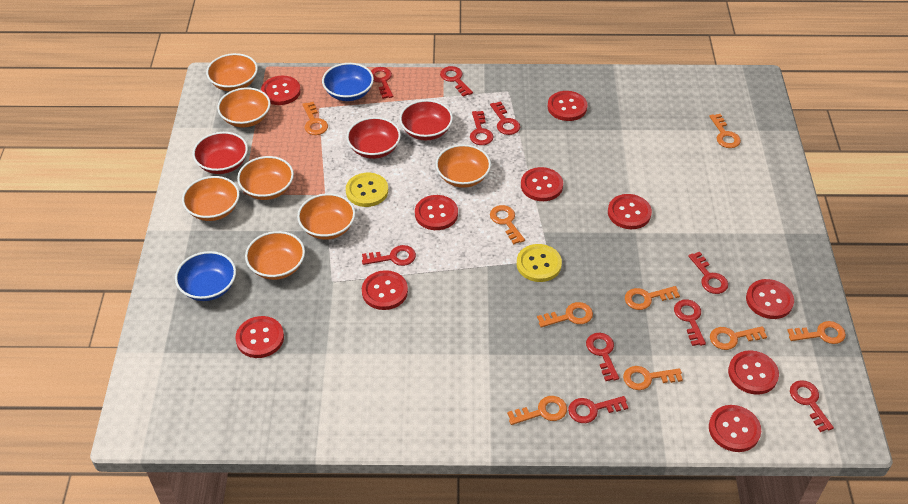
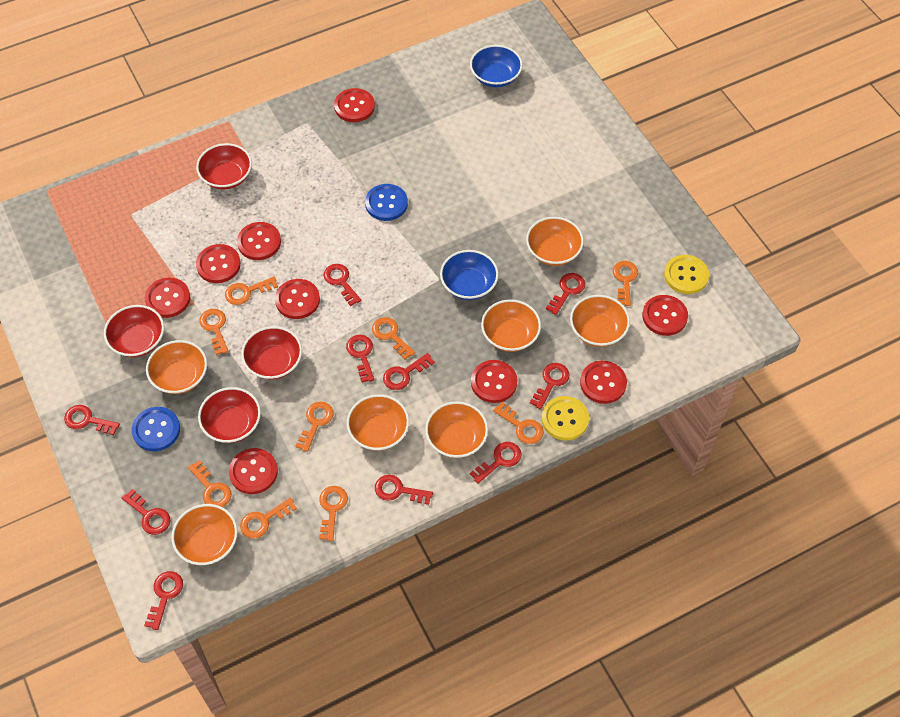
blue button: none = 0 -> [132,407,180,451] [365,184,408,221] = 2
red bowl: [193,132,248,174] [346,117,401,159] [399,100,453,140] = 3 -> [104,305,164,357] [196,143,252,189] [198,387,261,443] [241,326,302,380] = 4
red button: [235,316,284,358] [261,76,301,105] [362,270,408,310] [415,195,458,230] [521,167,563,201] [548,91,588,121] [608,194,652,229] [709,405,761,452] [728,350,779,395] [746,279,794,319] = 10 -> [145,278,190,318] [196,244,241,283] [229,448,278,494] [237,222,281,260] [275,279,320,319] [334,88,375,122] [471,360,517,403] [580,361,627,404] [642,295,688,336] = 9

